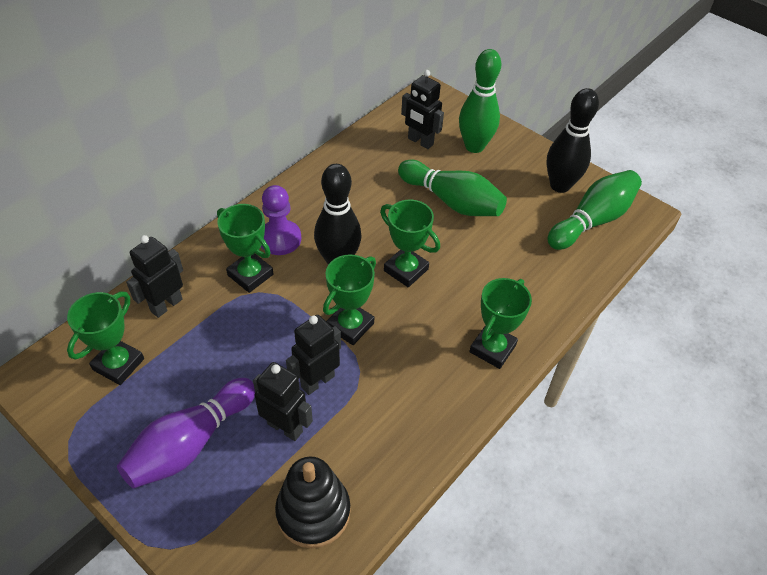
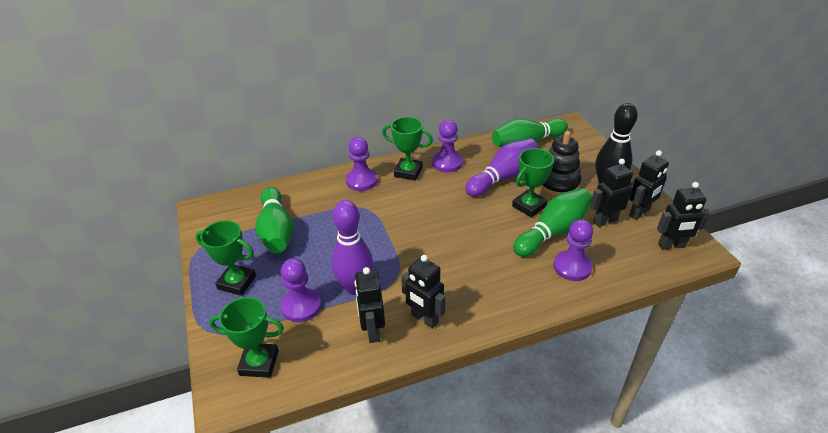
black bowling pin: [314,164,361,264] [546,88,599,193] = 2 -> [595,103,638,184] = 1
black robot: [126,235,183,318] [253,362,313,441] [286,315,341,395] [401,70,444,149] = 4 -> [354,267,385,343] [401,255,446,329] [590,159,633,227] [629,150,669,220] [657,182,709,250] = 5
green trophy: [67,291,144,385] [217,204,273,293] [323,254,376,345] [380,200,440,287] [469,278,532,369] = 5 -> [196,221,256,296] [209,297,284,378] [382,117,433,181] [512,148,554,218] = 4
purple bowling pin: [117,378,255,488] = 1 -> [331,200,373,295] [465,138,538,197] = 2
purple pawn: [261,185,301,255] = 1 -> [281,258,321,322] [346,137,377,191] [432,120,463,173] [554,219,593,281] = 4

